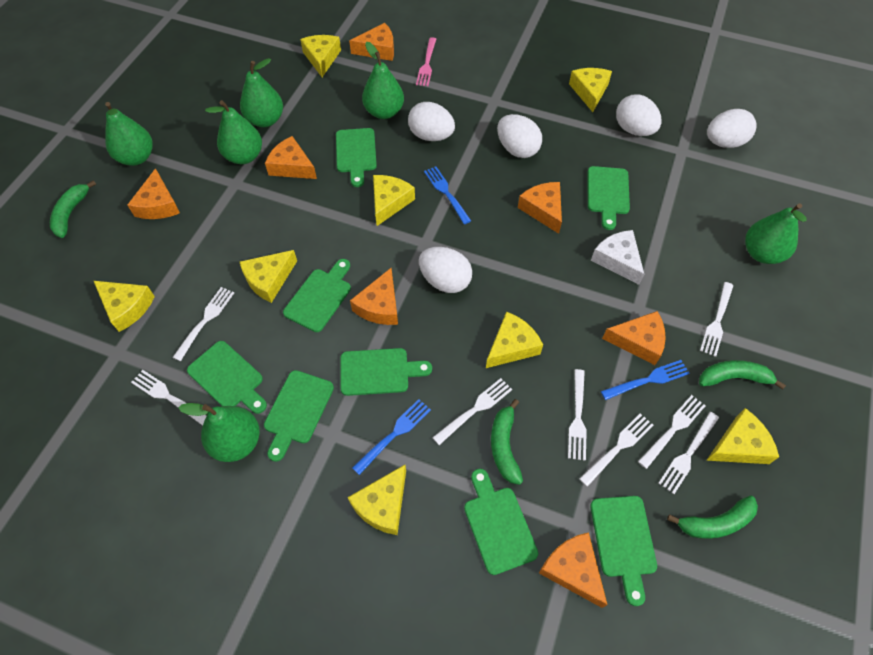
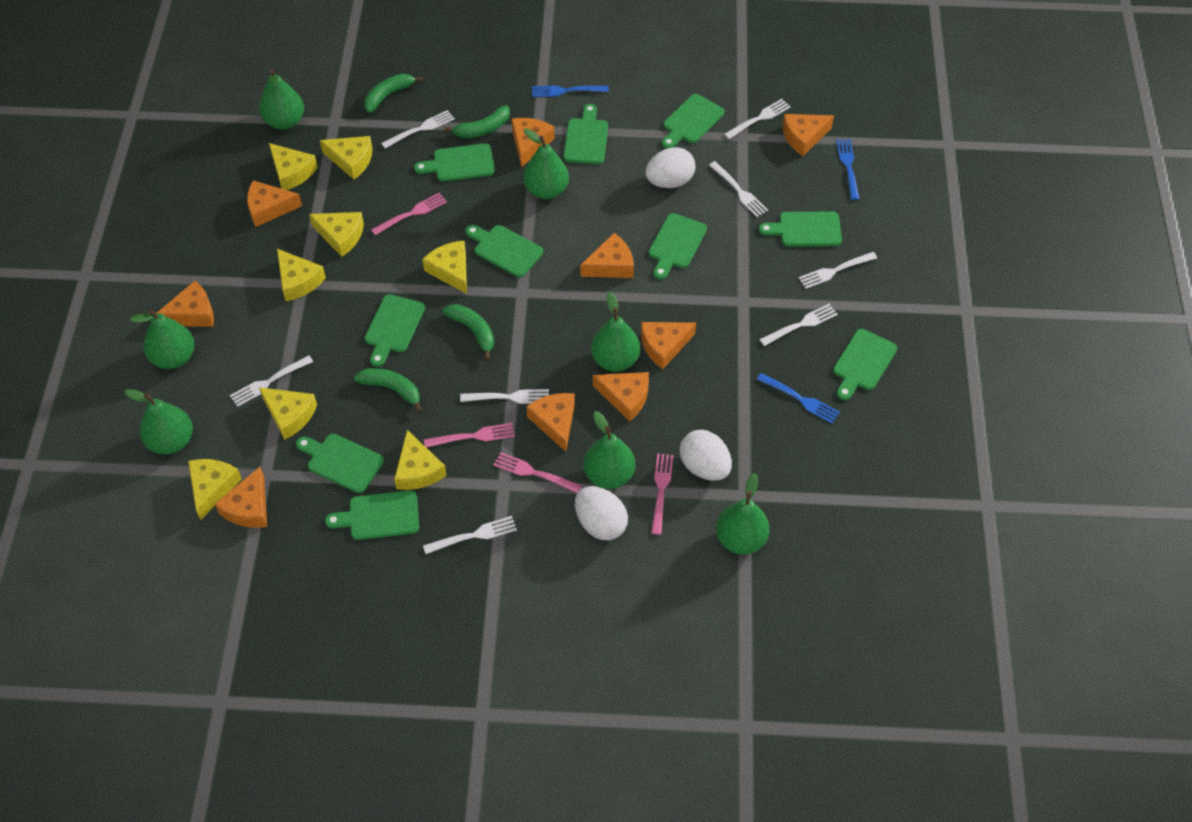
green cutting board: [187,341,267,414] [264,370,334,462] [283,259,351,332] [336,128,377,187] [340,348,432,396] [464,469,538,575] [588,166,630,230] [590,496,657,606] = 8 -> [296,434,384,493] [325,490,419,540] [365,294,425,367] [414,143,495,182] [465,225,543,277] [563,104,608,164] [649,213,707,280] [662,94,725,149] [759,212,842,247] [833,329,897,400] = 10
green pear: [105,102,153,166] [178,403,260,462] [205,100,262,164] [240,58,283,127] [362,42,404,119] [745,203,806,264] = 6 -> [124,389,193,454] [130,309,194,369] [259,69,304,130] [523,129,569,199] [584,411,635,489] [591,291,640,372] [716,473,770,555] = 7
orange cheese: [127,168,180,219] [265,136,317,179] [349,23,394,61] [350,268,398,325] [518,182,562,234] [539,532,607,608] [602,311,666,365] = 7 -> [156,281,214,327] [215,467,267,528] [247,180,302,227] [511,118,555,167] [526,393,575,452] [580,233,634,278] [593,372,649,422] [641,322,696,369] [782,114,834,156] = 9
pink fork: [416,37,436,86] = 1 -> [371,193,447,236] [424,423,515,448] [493,452,582,493] [651,453,673,535] = 4
white cheese: [591,230,644,285] = 1 -> none = 0
white egg: [408,102,455,141] [419,247,472,293] [497,114,542,158] [616,94,662,136] [707,109,757,148] = 5 -> [575,486,628,540] [645,147,695,188] [680,430,732,481] = 3

